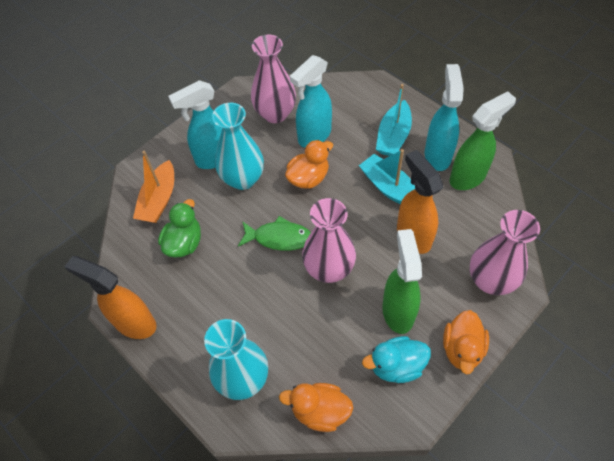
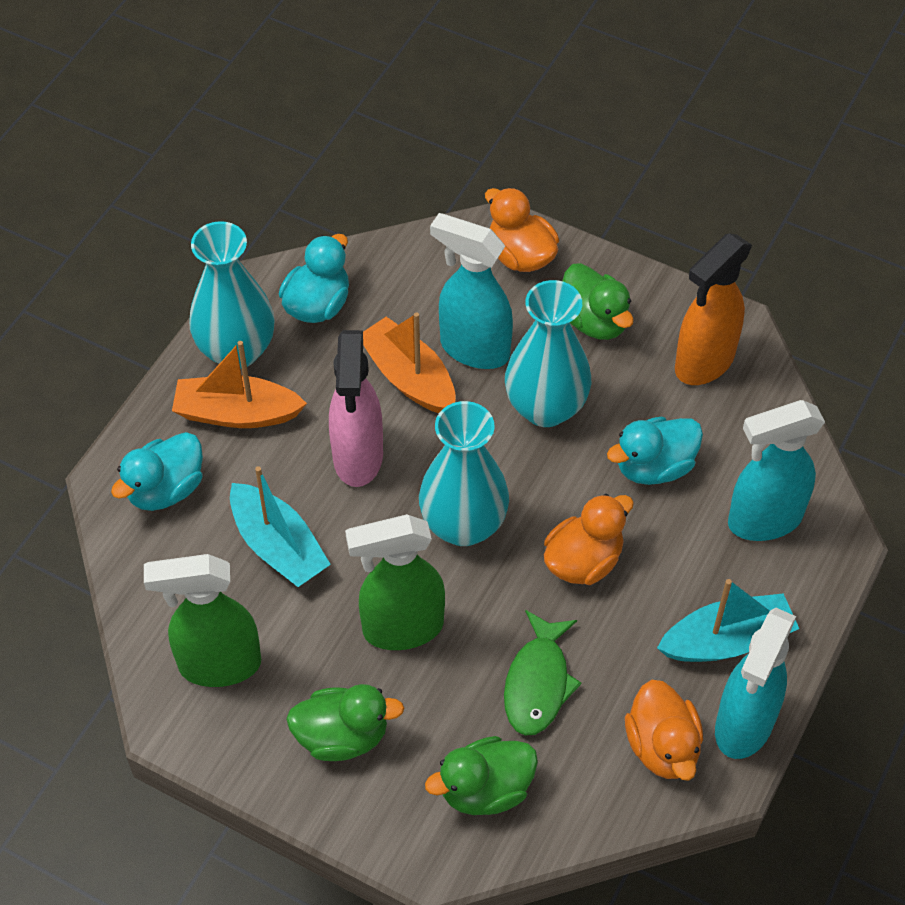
green duck: [158,199,201,257] = 1 -> [286,684,404,761] [425,736,538,815] [562,263,633,340] = 3
orange boat: [133,151,174,223] = 1 -> [172,341,307,428] [363,312,456,413] = 2
orange spray bottle: [64,256,156,339] [397,150,443,254] = 2 -> [675,233,752,385] = 1
pink spray bottle: none = 0 -> [329,330,383,487] = 1
pink vase: [251,34,296,123] [302,198,356,283] [470,210,540,295] = 3 -> none = 0
turquoise duck: [362,336,431,383] = 1 -> [111,432,203,511] [279,234,349,323] [607,417,703,485] = 3
turquoise vase: [204,319,268,400] [212,103,264,190] = 2 -> [189,221,275,369] [419,401,509,546] [505,280,591,427] = 3

